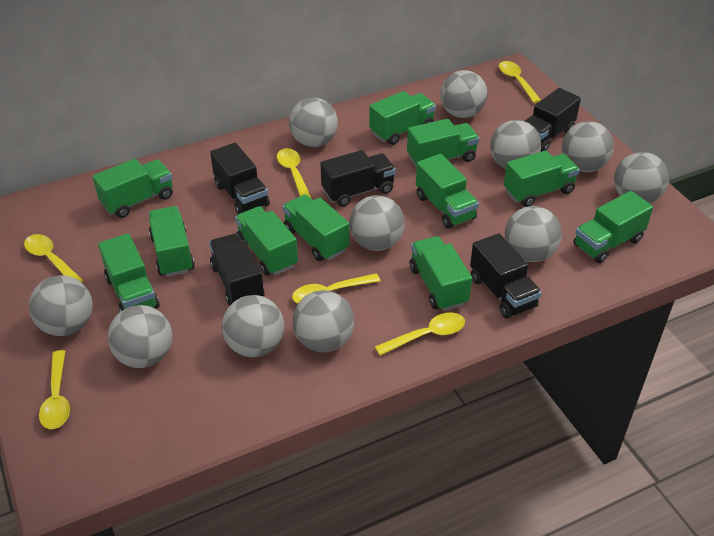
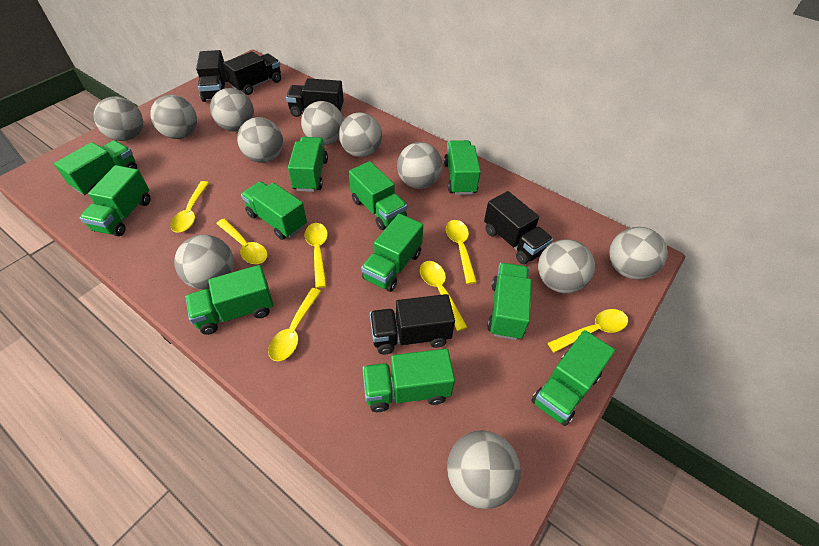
yellow spoon: [24,234,83,282] [39,350,70,429] [277,148,312,199] [292,273,380,303] [375,312,465,355] [499,61,541,103] = 6 -> [170,181,209,233] [216,219,268,264] [268,288,321,361] [305,223,328,288] [420,261,467,331] [446,220,477,284] [548,309,628,353] = 7

